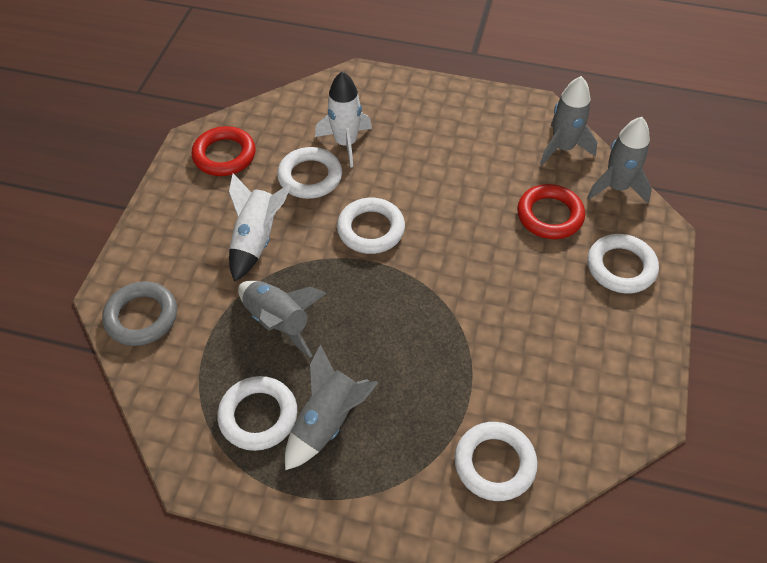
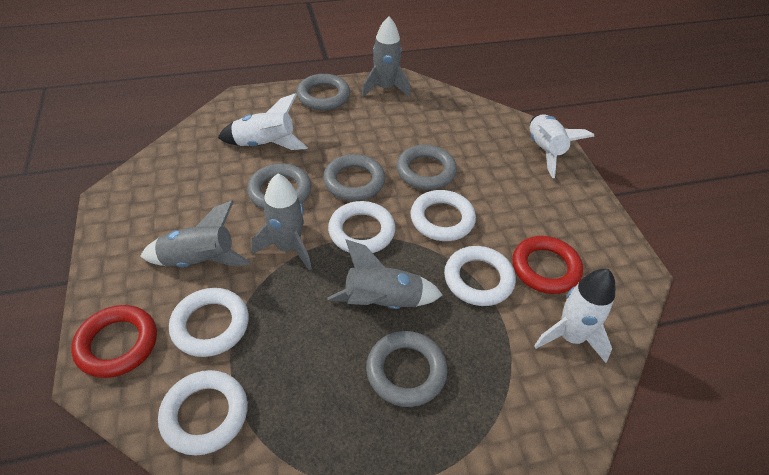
grey ring: [102,281,177,346] = 1 -> [247,163,311,209] [297,74,350,110] [323,154,385,201] [366,331,448,407] [396,145,457,190] = 5
white rocket: [229,173,291,282] [315,71,372,168] = 2 -> [218,93,308,150] [530,115,595,178] [534,269,615,363] = 3

